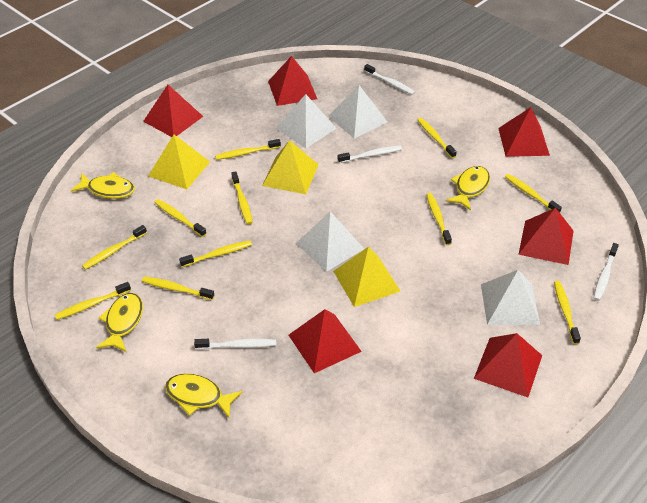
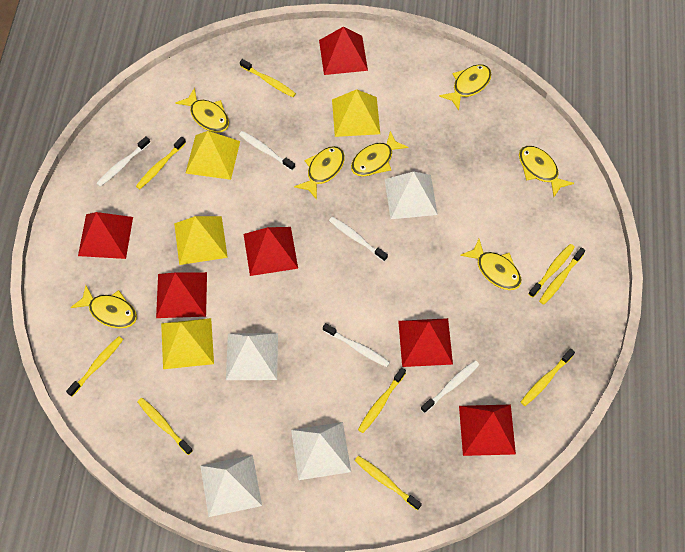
white toothbrush: [194,339,276,349] [337,146,402,163] [364,64,415,95] [594,243,619,301] = 4 -> [96,137,150,187] [239,131,295,171] [323,323,390,367] [329,217,388,261] [421,360,479,413] = 5
yellow fish: [71,172,135,199] [96,293,143,352] [165,374,243,418] [446,166,490,211] = 4 -> [71,285,137,328] [175,88,229,133] [294,146,345,200] [351,131,408,177] [439,64,491,111] [460,239,521,290] [519,146,574,197] = 7
yellow pyramid: [148,135,210,189] [262,140,319,194] [333,247,400,307] = 3 -> [161,318,214,369] [174,216,228,265] [186,131,240,180] [332,89,380,137] = 4
yellow toothbrush: [55,282,131,320] [82,225,147,270] [142,277,214,300] [154,199,207,237] [179,240,252,267] [215,139,281,160] [231,172,253,224] [417,118,457,158] [426,193,452,245] [505,174,562,213] [554,281,581,344] = 11 -> [66,336,123,397] [136,137,186,189] [137,398,193,455] [240,59,296,97] [355,456,422,510] [358,367,406,433] [521,349,575,406] [528,244,575,298] [539,248,585,305] = 9

